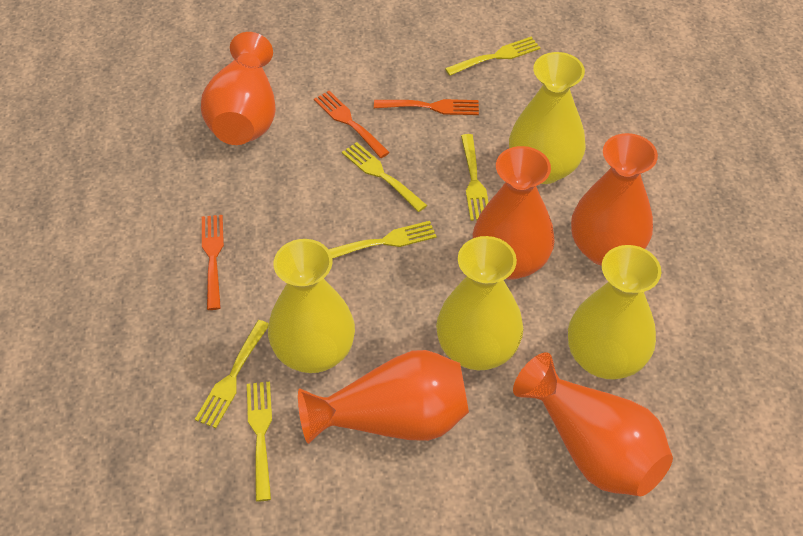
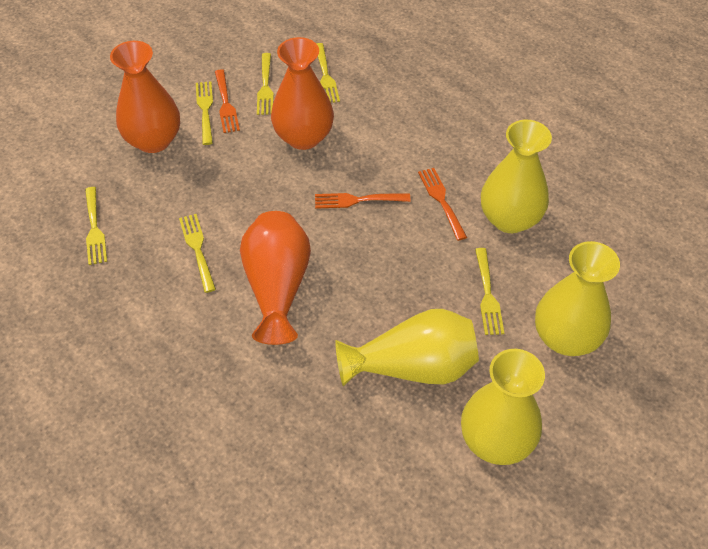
orange vase: [201,32,276,145] [298,350,469,444] [473,146,555,279] [513,352,673,496] [571,133,658,266] = 5 -> [110,41,180,153] [240,211,311,345] [271,37,334,150] = 3

